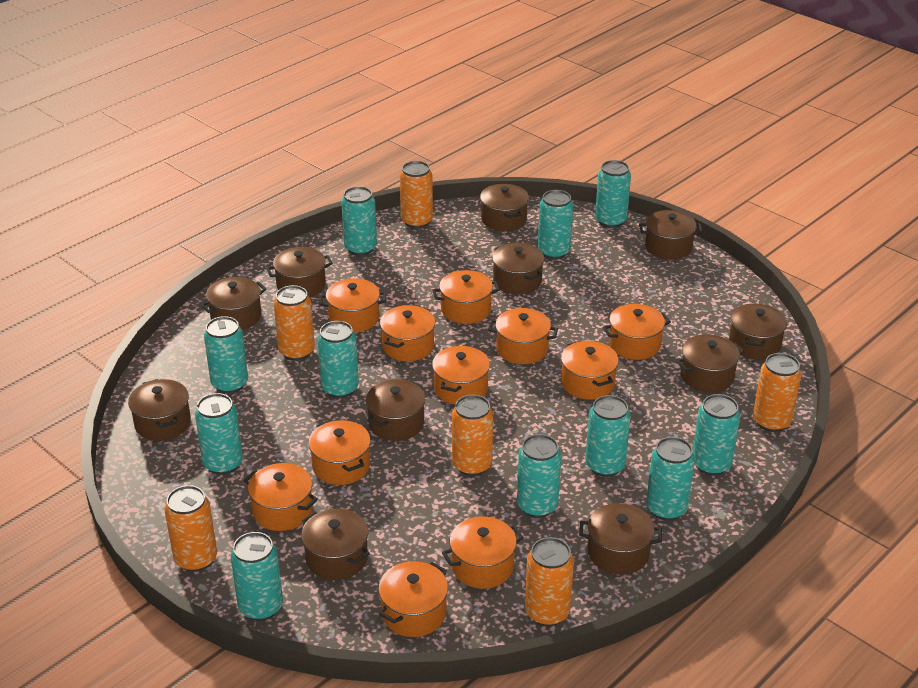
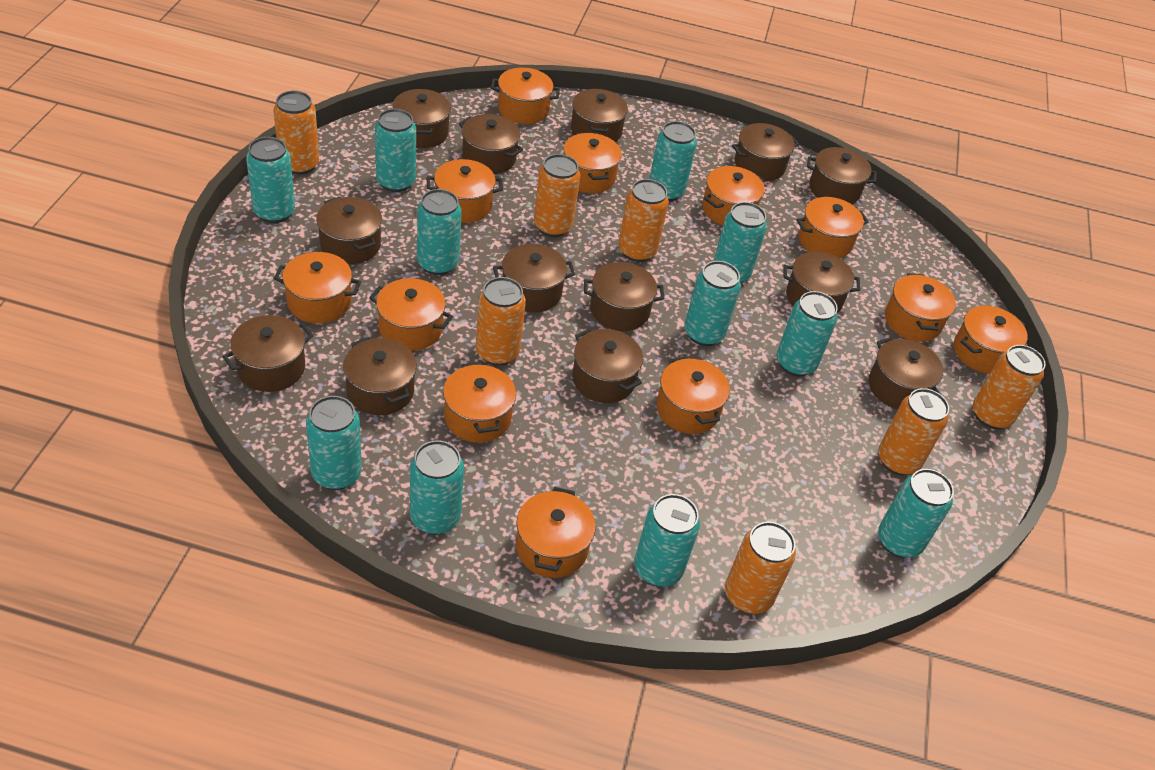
brown pot: [128,379,191,441] [201,277,267,330] [266,247,333,297] [301,509,370,580] [366,379,425,441] [480,184,529,231] [492,243,544,294] [579,503,662,574] [639,210,703,260] [676,334,744,393] [729,303,787,359] = 11 -> [223,315,313,392] [316,197,382,264] [343,337,417,415] [393,89,451,148] [459,114,523,174] [493,244,575,313] [571,89,628,142] [572,328,643,403] [584,262,664,331] [732,123,799,181] [784,252,861,313] [807,147,877,204] [869,337,943,409] = 13
orange can: [165,485,217,572] [274,285,315,361] [400,161,433,229] [452,395,493,476] [525,537,574,626] [753,353,801,432] = 6 -> [274,91,319,175] [476,277,526,366] [534,154,580,237] [618,179,669,262] [725,522,796,614] [878,388,949,475] [973,345,1046,429] = 7
orange pot: [244,463,318,531] [309,420,371,485] [319,278,387,333] [378,561,448,637] [380,305,435,361] [432,270,500,324] [432,346,490,404] [442,517,524,589] [488,308,558,364] [561,341,619,400] [602,304,671,360] = 11 -> [274,252,361,323] [369,278,453,351] [427,159,503,223] [443,362,516,443] [491,67,560,124] [516,487,596,578] [563,133,622,193] [656,356,730,434] [702,166,765,225] [796,197,869,258] [885,273,956,342] [954,306,1028,374] = 12

